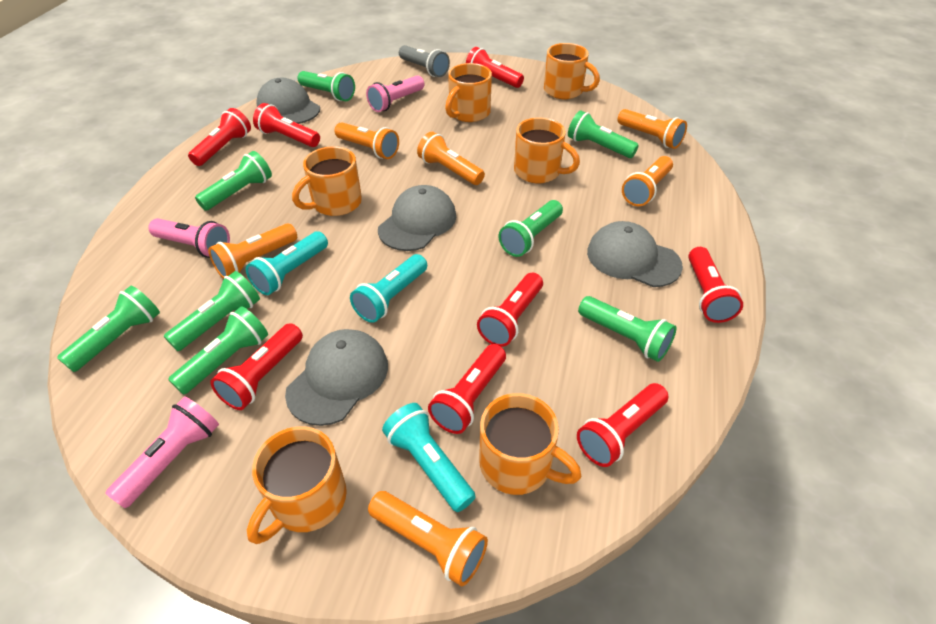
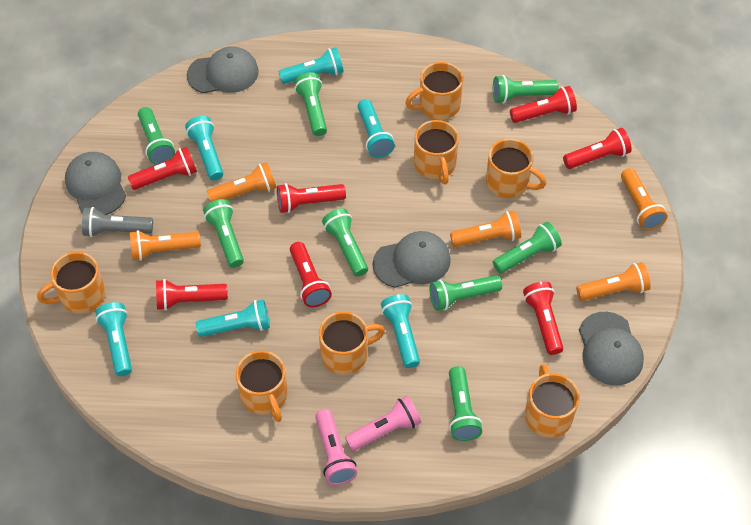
orange flashlight: [208,223,297,279] [335,122,399,159] [368,491,488,586] [417,132,485,185] [618,109,687,149] [622,156,673,206] = 6 -> [130,230,201,261] [207,162,276,202] [450,211,521,247] [576,262,651,301] [621,168,667,230] = 5
orange mug: [247,426,347,544] [292,146,362,216] [445,63,492,122] [479,393,581,495] [514,118,580,183] [544,43,600,99] = 6 -> [37,252,106,314] [236,350,288,422] [319,311,385,375] [405,62,463,120] [414,120,459,184] [486,139,546,198] [525,364,580,438] = 7
pink flashlight: [105,397,219,508] [148,218,230,258] [366,75,424,112] = 3 -> [315,409,357,485] [345,396,421,451] = 2
red flashlight: [188,108,251,166] [210,323,303,410] [253,103,320,147] [428,344,506,434] [466,47,524,88] [477,273,543,347] [577,383,668,467] [688,247,743,323] = 8 -> [128,147,197,190] [156,279,228,310] [277,183,346,213] [290,242,332,307] [510,86,577,123] [523,281,563,355] [563,128,632,169] = 7
turquoise flashlight: [246,231,328,295] [350,254,427,323] [382,403,476,512] = 3 -> [95,302,132,376] [185,116,223,180] [196,299,270,337] [278,47,344,84] [357,99,395,158] [381,294,420,368] = 6

